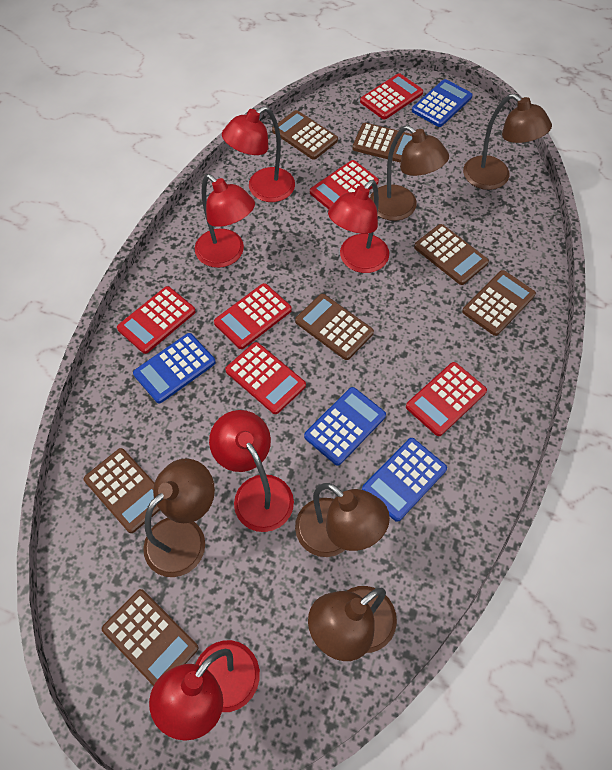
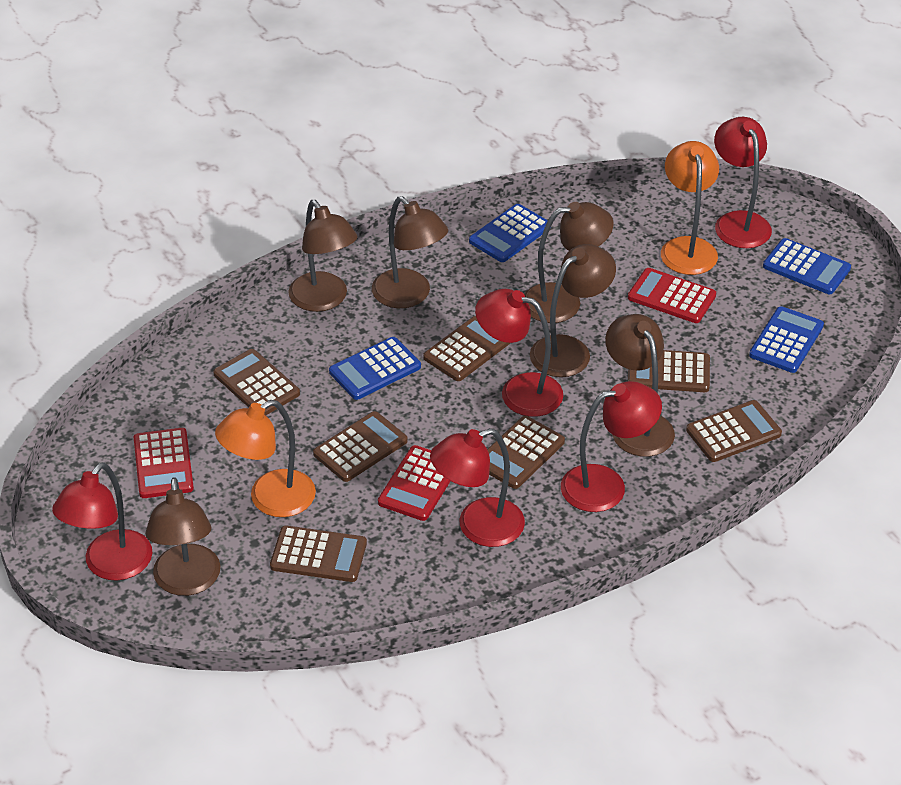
brown lamp: [143,458,215,577] [295,483,390,557] [308,586,397,661] [370,125,449,221] [463,94,552,190] = 5 -> [145,477,220,596] [288,200,358,312] [372,196,448,308] [524,202,614,323] [530,244,616,377] [605,314,675,457] = 6
orange lamp: none = 0 -> [215,400,316,517] [661,141,719,275] = 2
red calculator: [117,286,196,354] [214,283,292,349] [225,342,306,414] [310,160,379,209] [360,73,423,120] [406,362,487,436] = 6 -> [134,428,194,498] [378,445,450,521] [628,268,716,323] = 3

